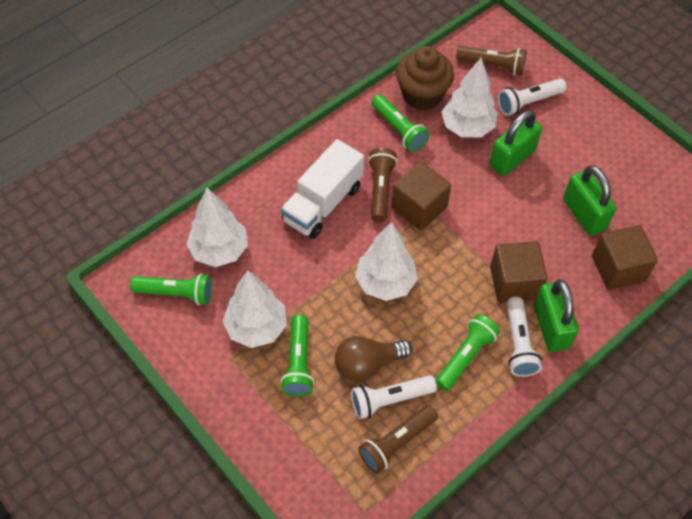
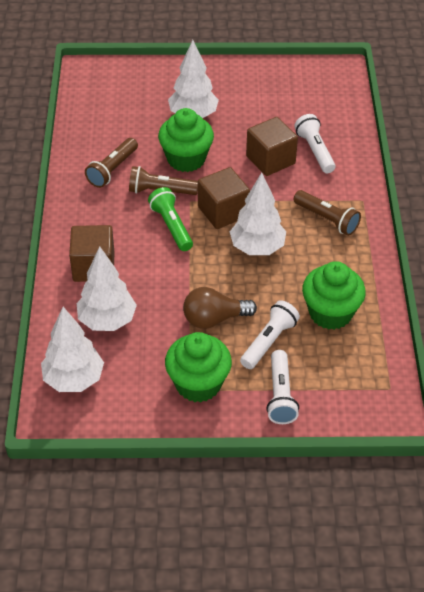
brown cupcake: [396,46,454,110] = 1 -> none = 0
green cupcake: none = 0 -> [158,108,214,172] [165,332,232,402] [302,261,366,330] = 3
green flashlight: [130,273,213,305] [280,315,314,397] [372,94,430,152] [436,314,500,391] = 4 -> [148,187,193,251] = 1
green padlock: [489,110,542,176] [534,279,579,352] [563,165,616,236] = 3 -> none = 0
white truck: [281,139,364,239] = 1 -> none = 0

